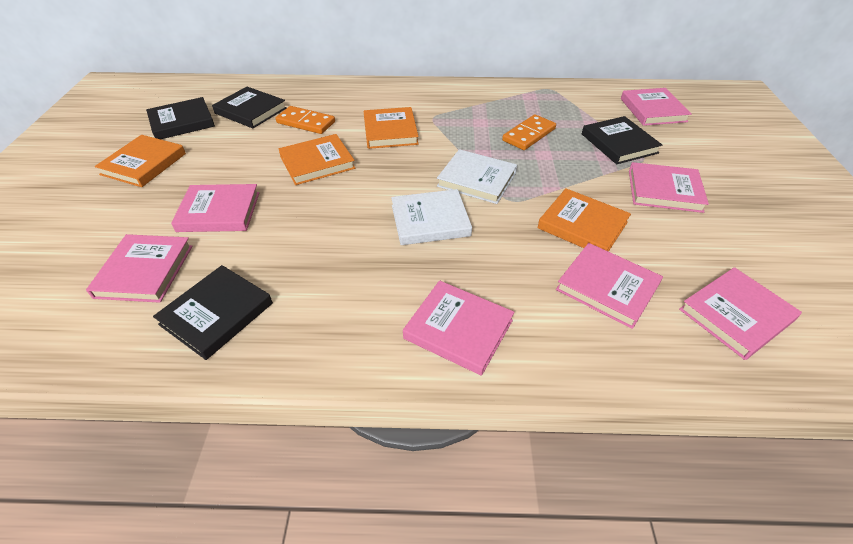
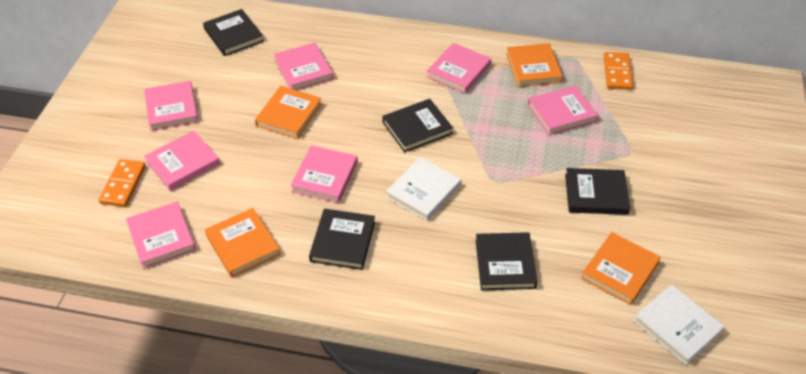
black book: [146,97,215,139] [153,265,273,360] [212,87,287,128] [582,116,662,164] = 4 -> [203,9,264,56] [309,209,375,270] [382,99,453,152] [476,232,538,290] [565,168,630,215] = 5

